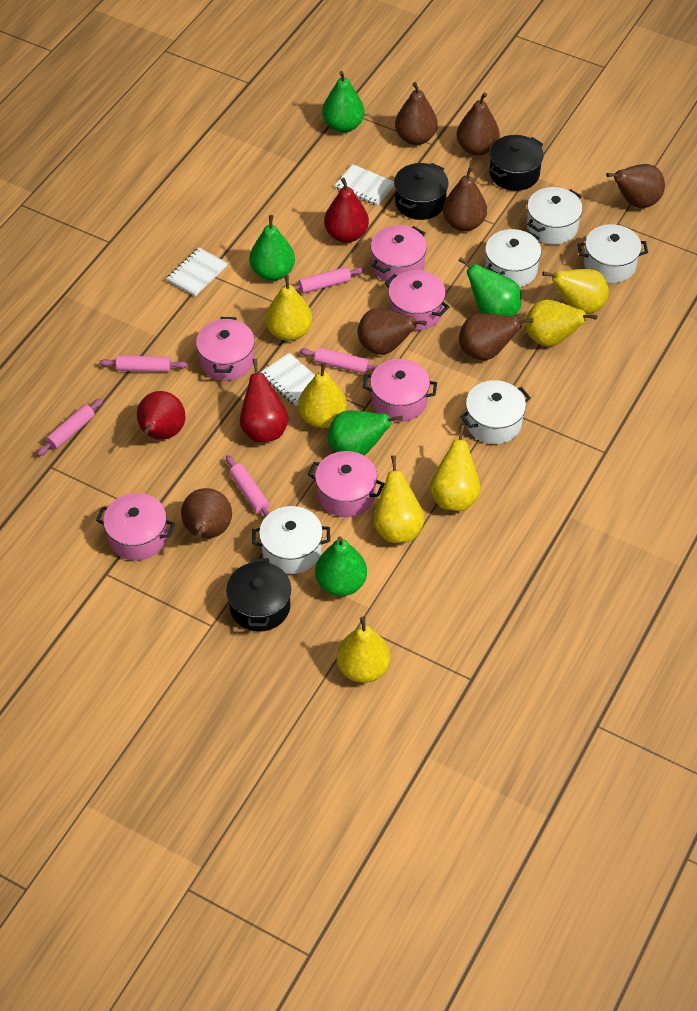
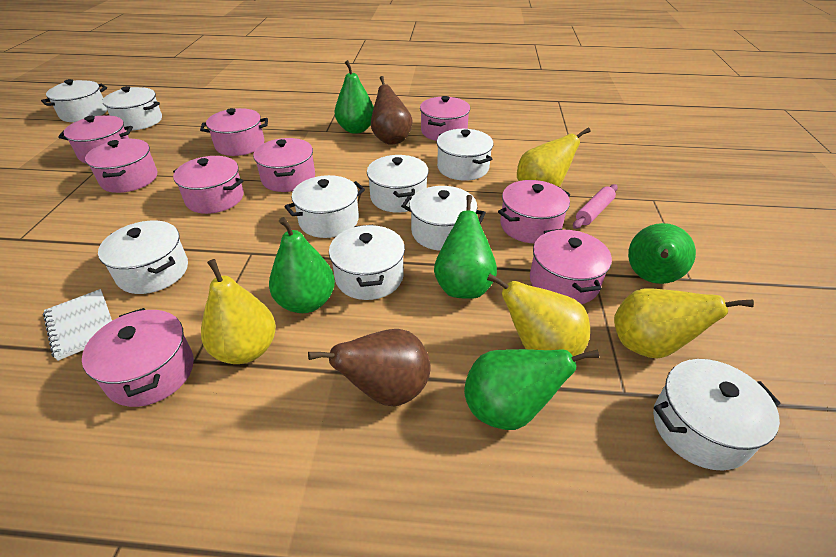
black pot: [226,558,291,632] [394,163,449,220] [489,135,544,191] = 3 -> none = 0
brown pear: [181,488,232,538] [358,308,427,355] [395,82,438,145] [443,166,487,231] [457,92,500,156] [459,314,533,360] [606,164,665,208] = 7 -> [308,329,431,407] [371,76,413,145] = 2
pink pot: [96,493,175,561] [196,317,255,381] [308,451,385,517] [363,359,437,422] [371,225,427,283] [385,270,449,331] = 6 -> [58,115,133,164] [82,308,194,407] [85,139,157,193] [173,156,244,214] [200,108,268,156] [253,138,315,192] [420,96,470,141] [498,180,570,244] [530,229,612,304] = 9
pink rolling pin: [37,398,103,456] [99,355,188,372] [226,455,270,517] [293,267,365,294] [299,348,378,374] = 5 -> [573,184,618,229] = 1
red pear: [137,391,185,440] [240,359,289,442] [324,178,369,243] = 3 -> none = 0
white notebook: [166,248,228,297] [260,353,315,406] [334,164,394,206] = 3 -> [43,289,112,361] = 1
white pot: [252,506,330,574] [460,380,531,444] [485,229,542,287] [527,187,583,245] [578,224,648,283] = 5 -> [41,79,107,122] [98,221,188,294] [102,86,162,130] [284,175,365,238] [329,225,405,300] [367,155,429,213] [401,186,486,251] [437,129,493,181] [653,359,780,470] = 9
yellow pear: [266,275,312,341] [298,362,347,428] [337,617,391,683] [374,455,425,543] [430,425,481,511] [525,299,597,347] [542,269,609,314] = 7 -> [201,259,276,364] [487,274,590,356] [517,128,591,187] [614,288,754,358] = 4

